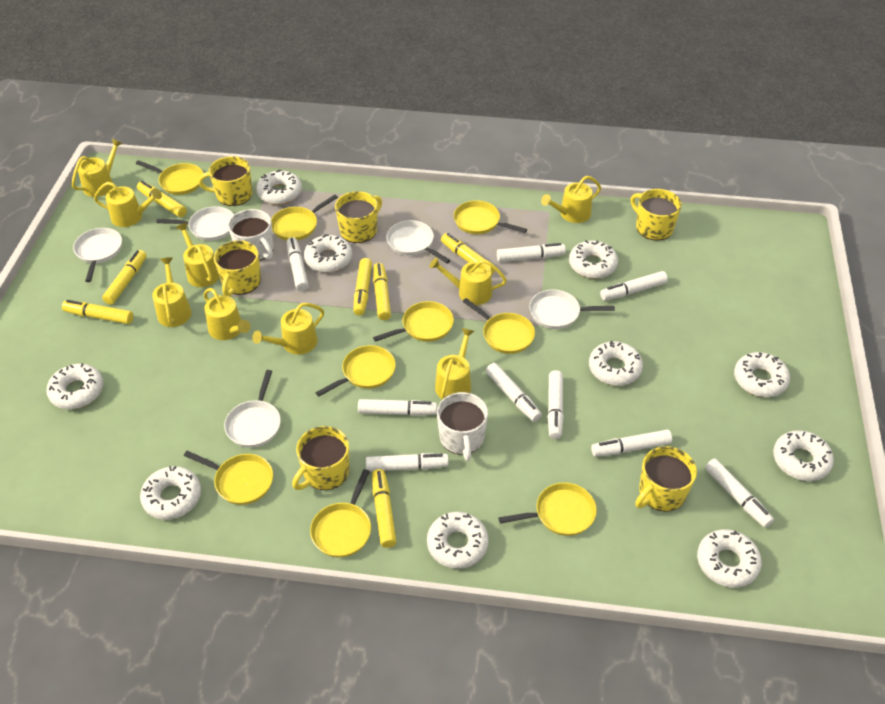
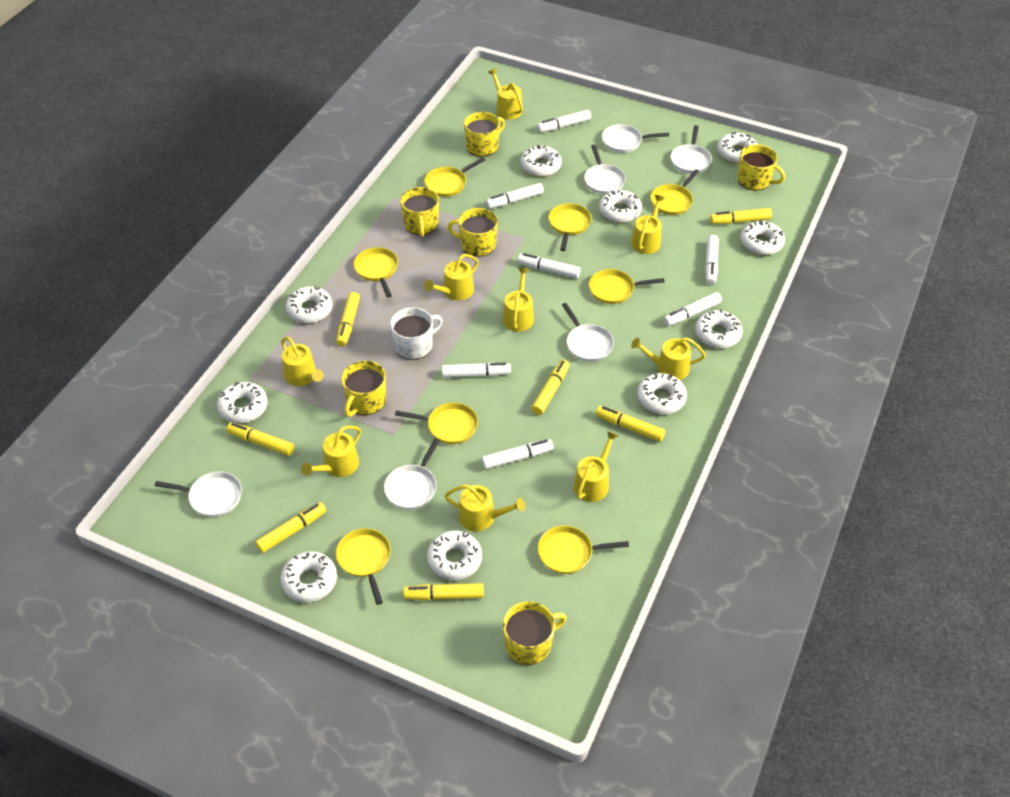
white marker: [287,237,309,291] [358,399,437,416] [366,453,449,472] [486,363,542,422] [497,243,566,262] [547,370,564,439] [591,429,672,457] [600,271,668,301] [705,459,774,528] = 9 -> [442,362,511,378] [481,439,553,469] [486,183,544,209] [518,253,581,279] [537,110,591,132] [663,292,722,326] [705,235,719,285] = 7
white mug: [228,209,274,261] [437,392,488,461] = 2 -> [390,307,443,360] = 1
white pan: [73,228,122,282] [156,206,234,241] [224,370,281,448] [386,220,451,264] [529,289,615,329] = 5 -> [155,471,242,517] [384,439,440,510] [562,303,614,362] [584,145,626,194] [602,124,669,153] [671,125,712,174] = 6
yellow pan: [136,160,203,195] [184,451,273,505] [271,195,338,241] [310,469,371,558] [315,345,396,397] [373,301,454,342] [454,200,527,234] [462,298,535,354] [498,482,597,536] = 9 -> [336,528,391,605] [353,247,398,298] [395,403,478,444] [424,157,485,197] [538,526,629,574] [548,203,591,251] [589,269,665,304] [650,169,700,215] = 8

